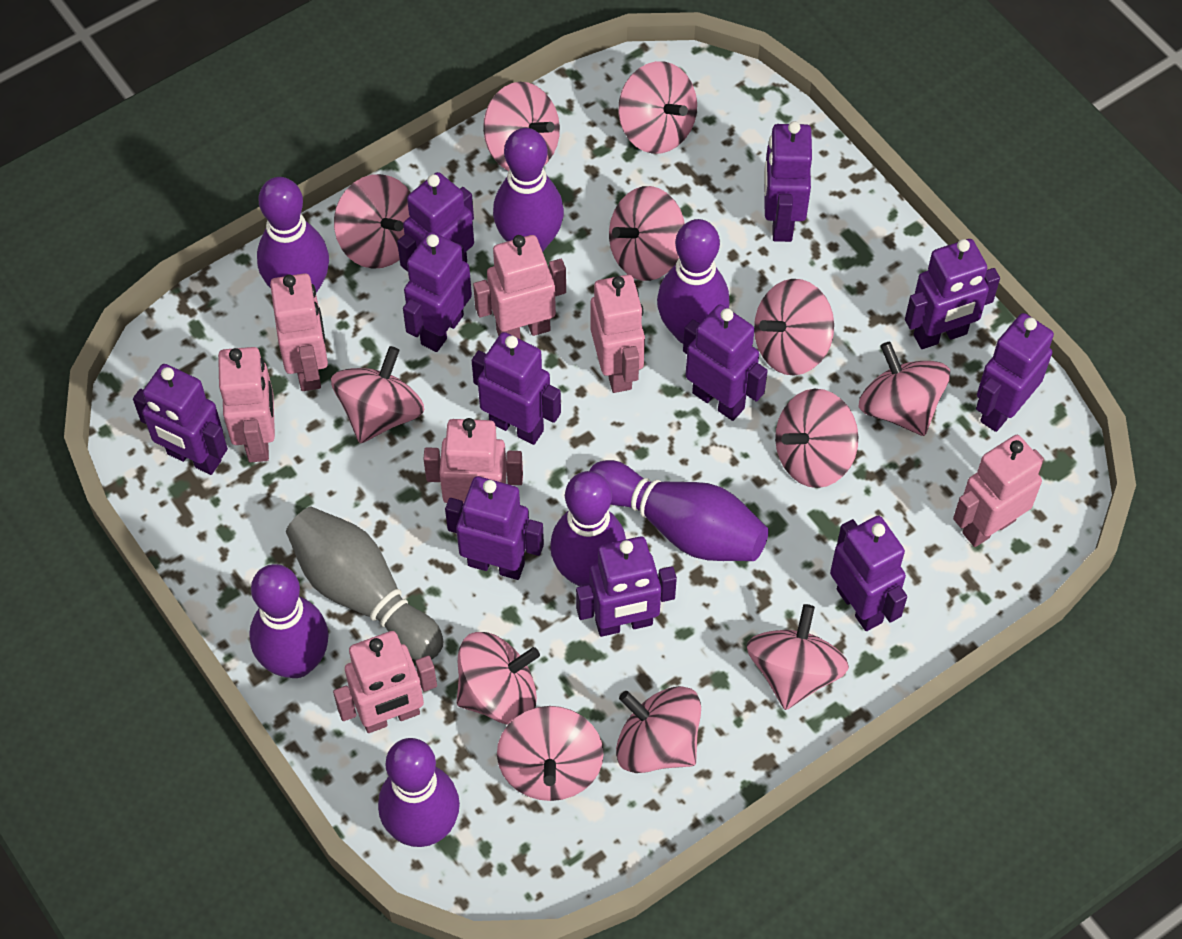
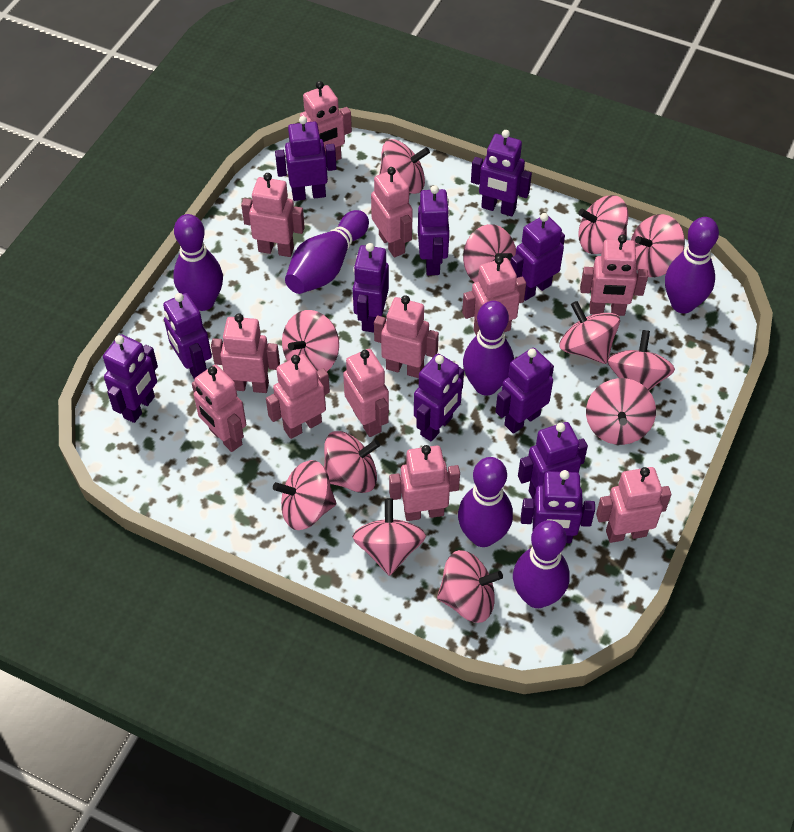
grey bowling pin: [286,507,444,660] = 1 -> none = 0
pink robot: [218,347,275,462] [270,273,328,391] [333,631,437,733] [423,418,523,504] [473,235,566,339] [591,275,645,393] [953,435,1044,547] = 7 -> [192,365,246,452] [211,313,280,393] [241,173,305,257] [266,354,330,439] [300,81,352,161] [343,349,389,437] [371,167,413,257] [374,295,439,378] [389,445,460,521] [462,256,526,335] [580,235,648,316] [596,467,671,543] = 12
purple bowling pin: [249,564,329,678] [257,177,329,293] [378,738,460,847] [493,128,564,252] [550,471,626,587] [589,460,769,561] [657,219,730,344] = 7 -> [173,214,223,311] [285,210,369,294] [458,457,513,547] [463,301,514,396] [513,520,570,608] [665,217,719,314] = 6

